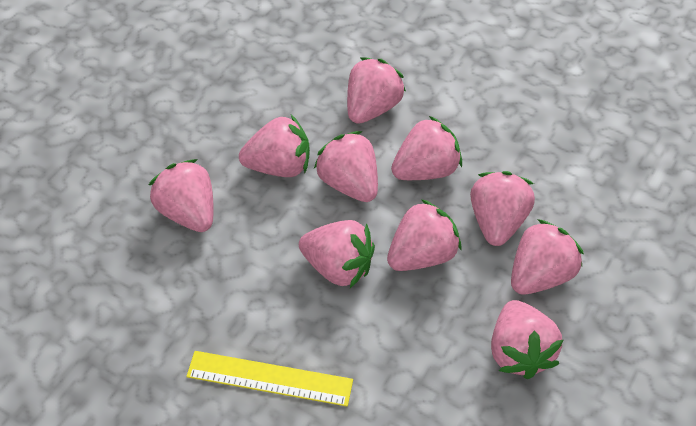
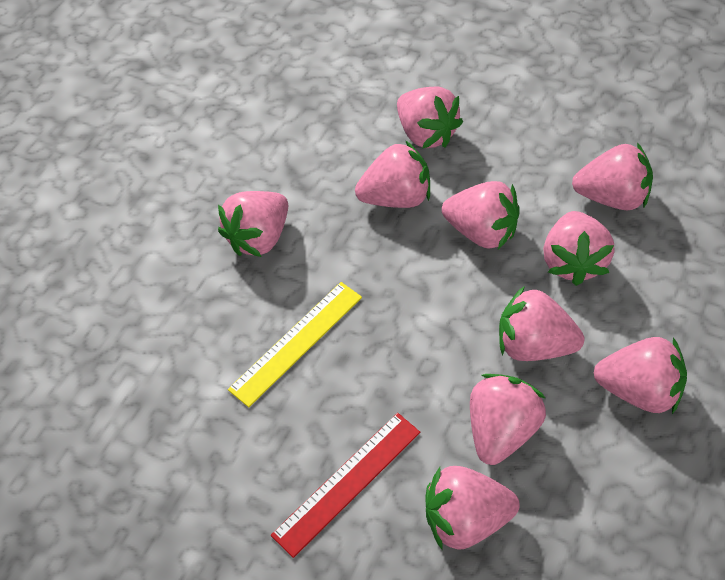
red ruler: none = 0 -> [271,413,420,558] = 1

